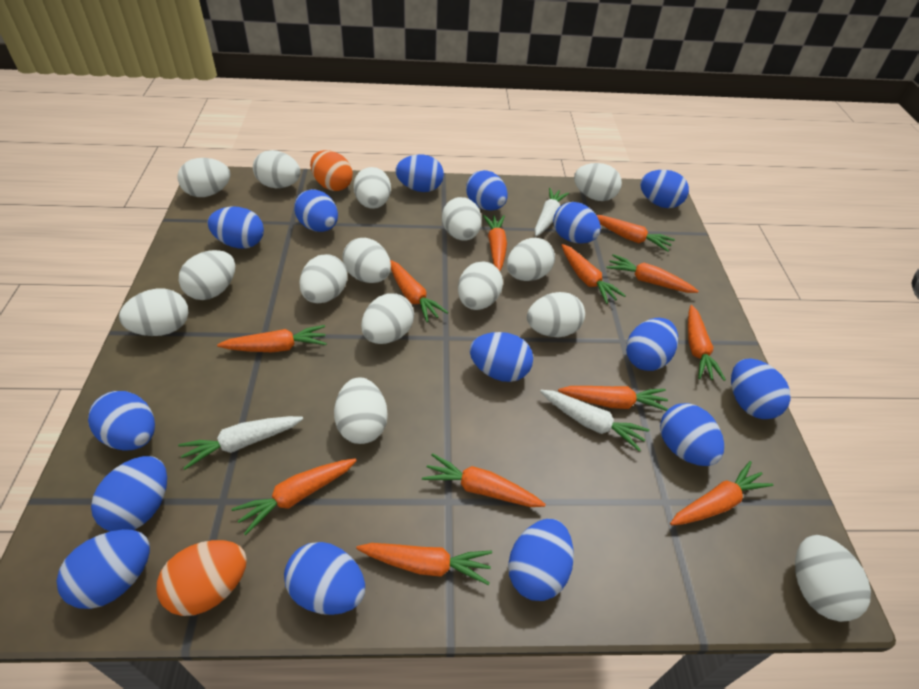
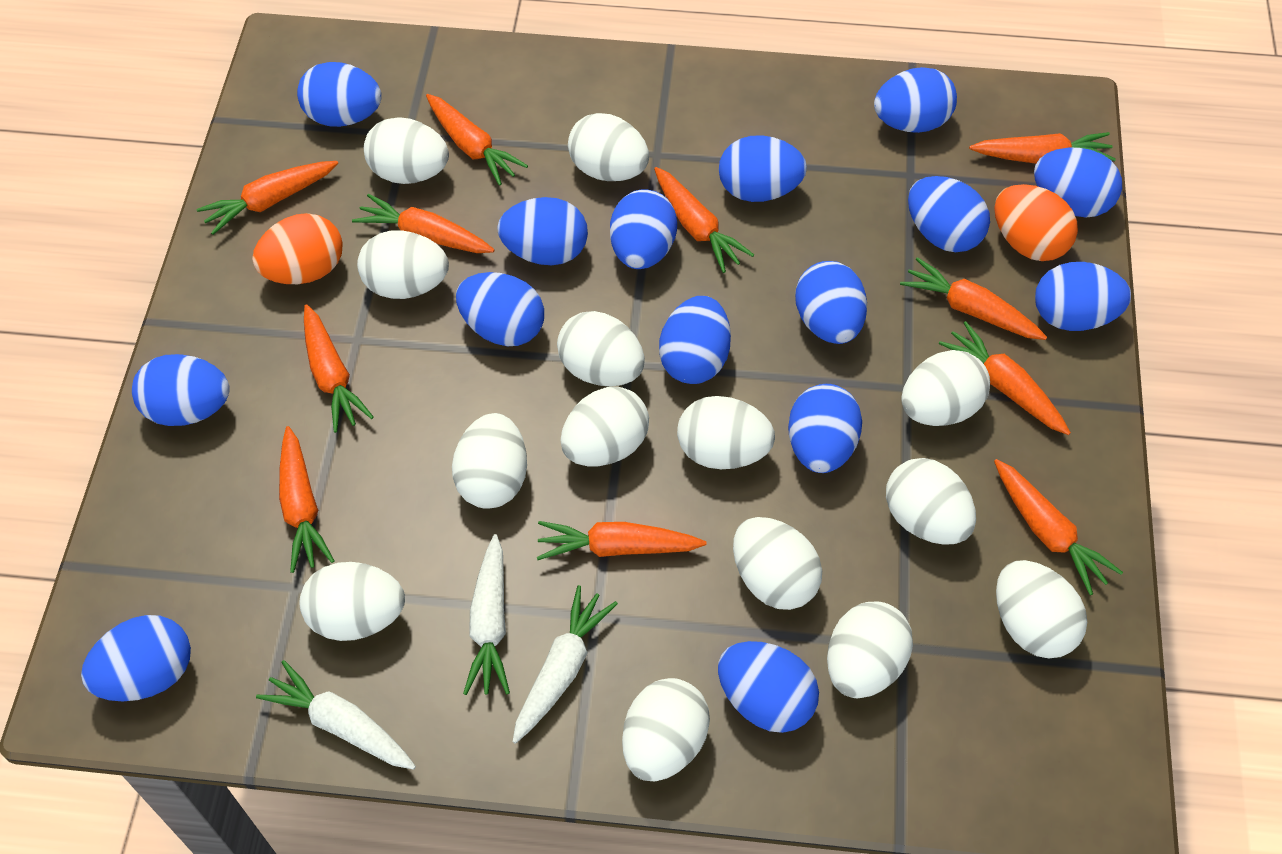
orange carrot: [217,325,327,352] [232,458,357,535] [356,543,492,585] [390,260,448,322] [422,453,546,507] [483,215,507,271] [558,386,668,411] [561,244,626,304] [597,215,675,252] [606,254,699,293] [670,461,773,525] [688,305,726,381] = 12 -> [197,161,338,235] [279,426,334,573] [304,305,374,433] [352,194,495,253] [426,94,528,186] [537,521,706,560] [654,167,754,273] [900,257,1047,340] [939,321,1071,435] [969,132,1116,164] [994,459,1123,595] = 11
white egg: [119,288,188,336] [177,158,231,197] [179,250,235,300] [253,150,301,188] [299,254,348,303] [334,377,388,444] [342,238,391,283] [353,167,391,209] [361,293,414,344] [442,197,482,241] [458,261,503,310] [507,238,555,281] [527,292,585,337] [574,163,622,201] [795,535,871,622] = 15 -> [299,562,405,641] [357,230,449,299] [364,117,449,184] [452,413,527,509] [557,311,645,387] [561,387,649,466] [568,113,649,181] [622,678,710,781] [677,396,775,469] [733,517,822,610] [827,602,913,698] [886,458,976,545] [901,350,990,426] [996,560,1087,658] = 14

